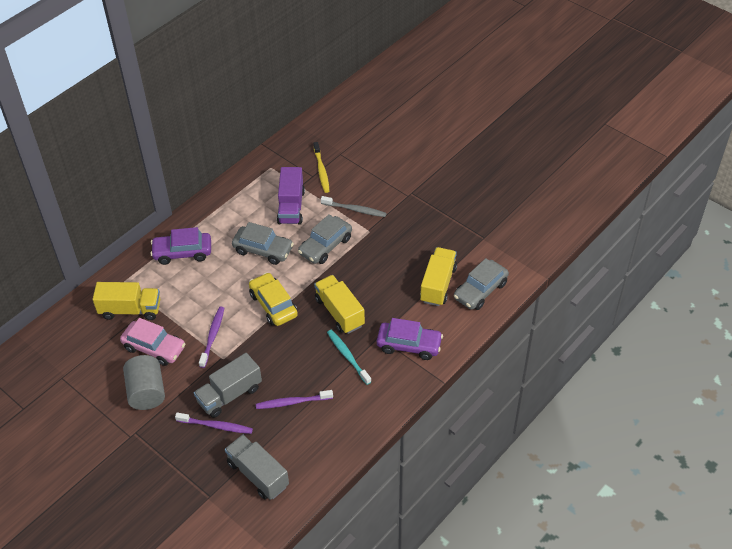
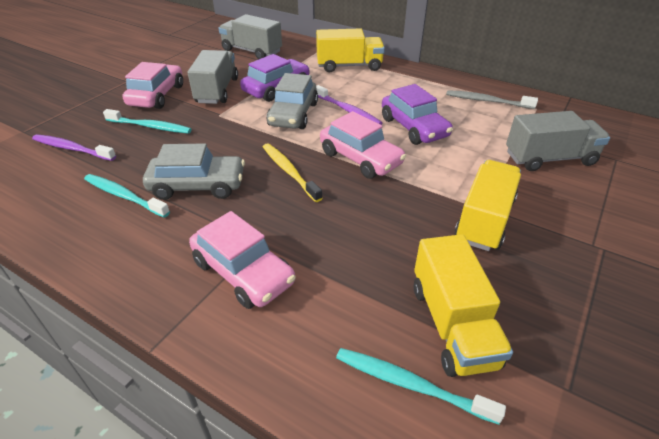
grey car: [232,222,294,265] [298,214,352,264] [454,258,509,310] = 3 -> [143,143,245,200] [266,73,318,129] = 2
grey cylinder: [123,355,165,410] = 1 -> none = 0
grey truck: [194,353,262,418] [225,434,289,500] = 2 -> [187,50,238,104] [218,14,282,59] [506,111,610,171] = 3
pink car: [120,318,185,366] = 1 -> [122,62,183,109] [189,211,296,309] [320,111,406,179] = 3
purple toothbrush: [175,413,253,434] [199,307,224,368] [256,390,333,409] = 3 -> [32,134,116,161] [316,85,382,125] = 2
purple truck: [277,167,305,225] = 1 -> none = 0
turquoise toothbrush: [327,330,371,385] = 1 -> [84,174,170,218] [103,109,192,134] [336,348,506,425] = 3
yellow car: [249,272,298,326] = 1 -> none = 0

